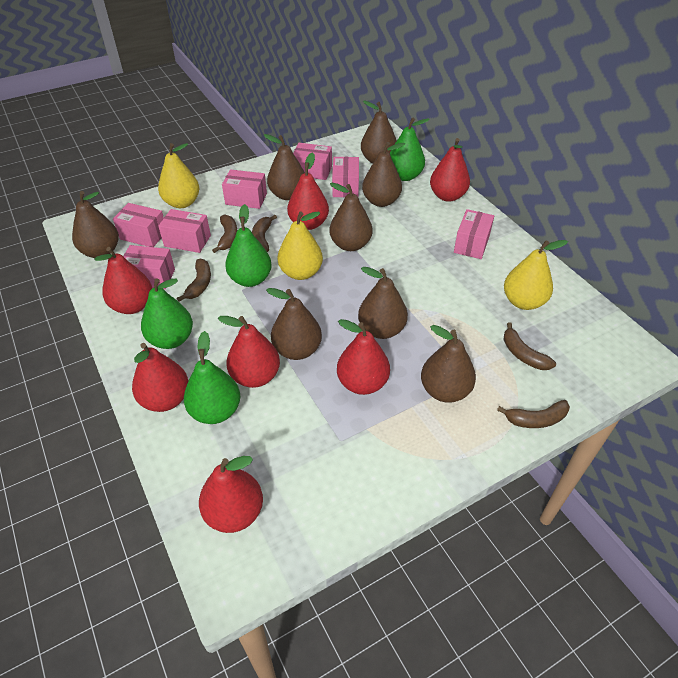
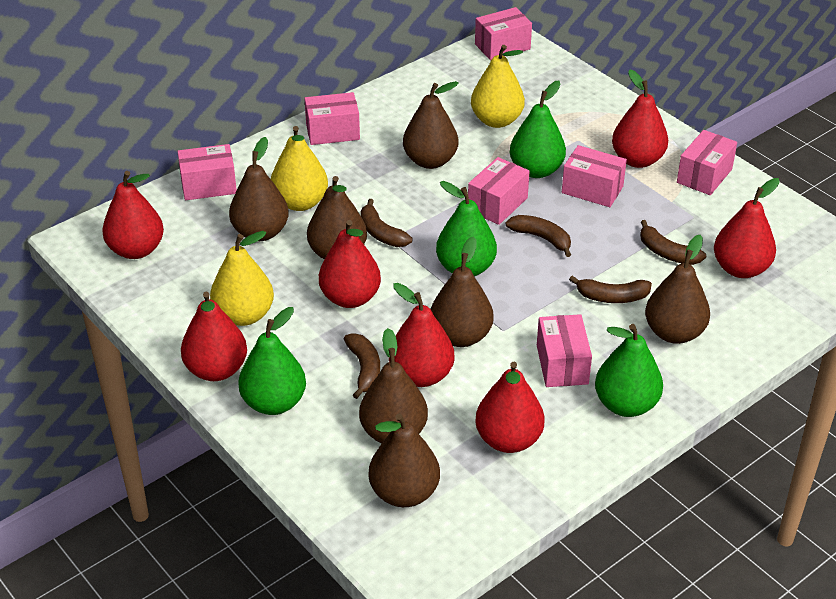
brown pear: [72,191,119,258] [264,134,305,200] [266,288,322,360] [330,183,373,251] [358,267,408,339] [361,100,397,163] [362,142,405,207] [421,325,476,403] = 8 -> [229,137,289,241] [307,176,367,260] [359,328,428,443] [369,413,440,507] [403,81,459,169] [431,236,494,347] [645,235,710,344] = 7

